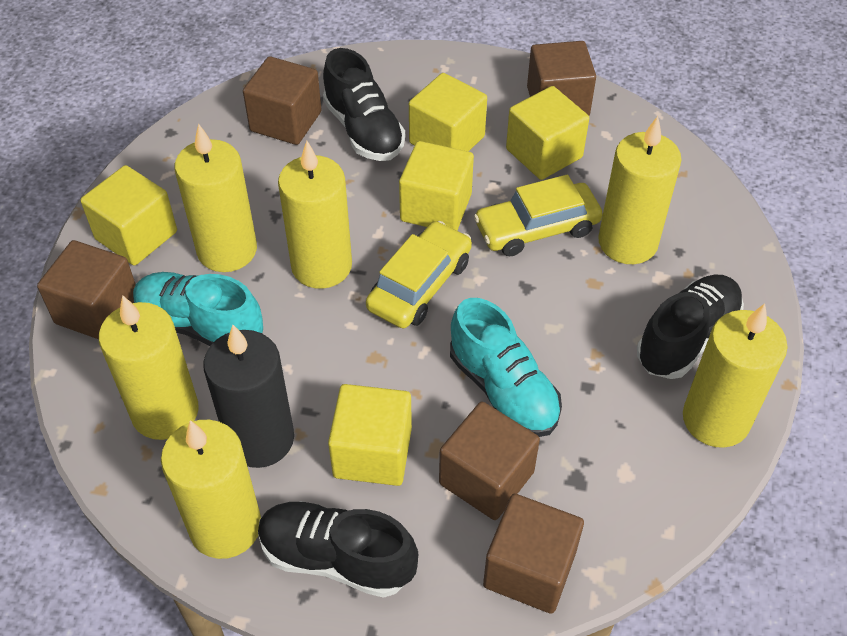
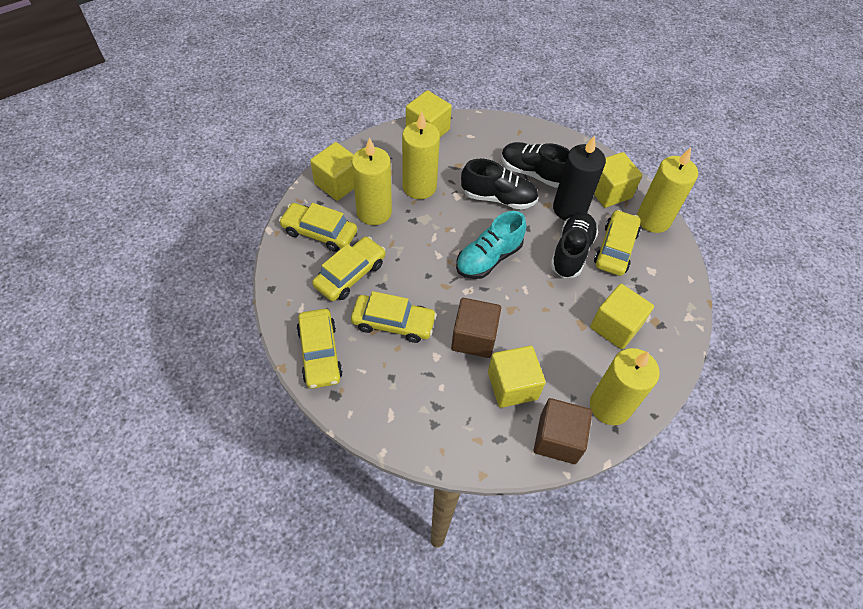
brown cube: [37,240,136,339] [243,56,322,145] [439,402,540,520] [483,494,584,614] [527,41,596,116] = 5 -> [451,298,501,358] [534,398,592,464] = 2
turquoise shoe: [133,272,263,346] [450,298,562,437] = 2 -> [456,211,526,279] = 1
yellow candle: [99,295,199,440] [161,420,261,559] [174,123,257,272] [278,141,352,289] [598,116,681,264] [683,304,788,448] = 6 -> [352,137,392,225] [402,112,440,199] [590,348,660,425] [637,148,698,233] = 4
yellow car: [366,221,472,328] [474,175,603,256] = 2 -> [279,203,357,252] [297,309,343,389] [312,237,386,301] [351,291,437,343] [594,210,641,276] = 5

